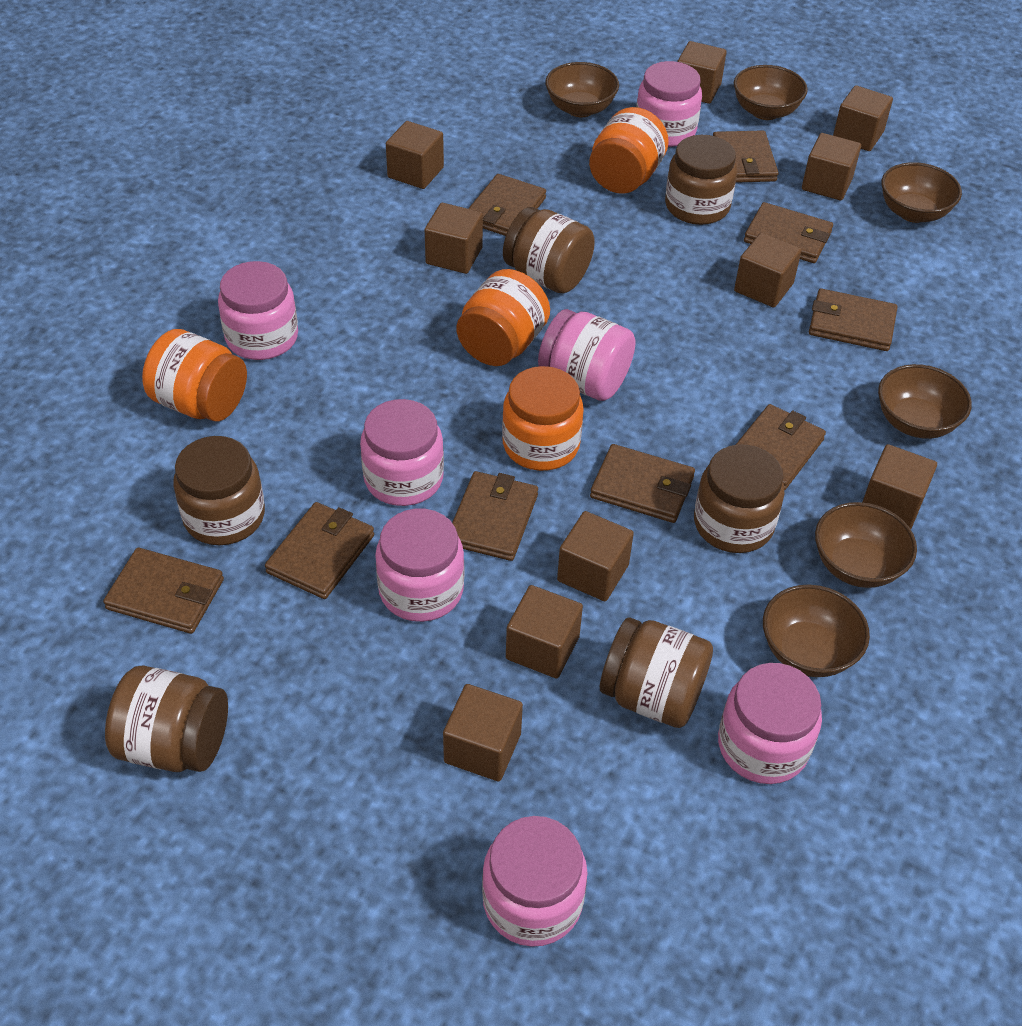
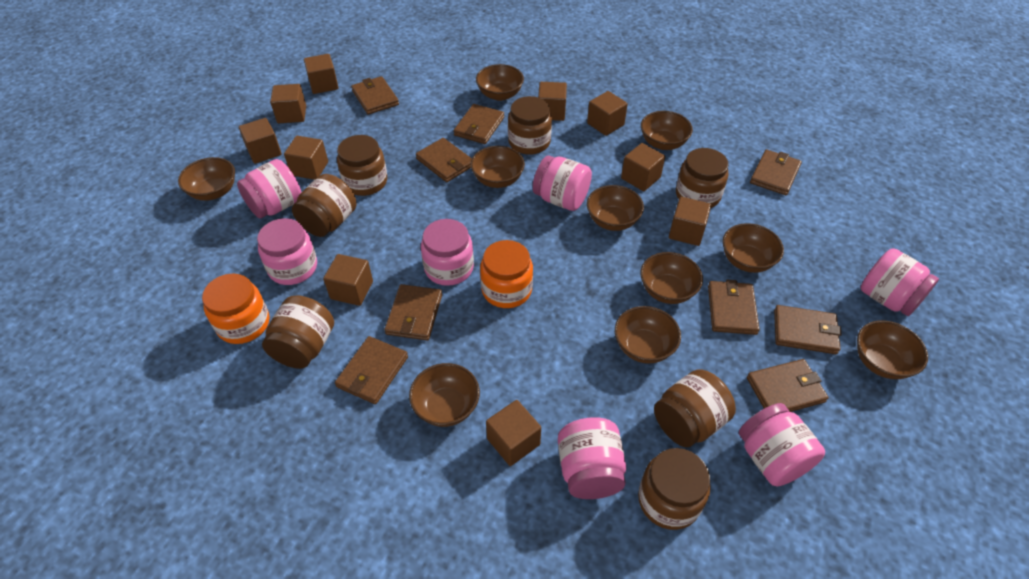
brown bowl: [545,62,619,117] [734,65,808,120] [763,585,870,677] [815,502,917,588] [878,364,972,439] [881,162,962,223] = 6 -> [178,157,235,201] [409,363,480,427] [471,146,525,188] [476,64,524,101] [587,185,644,231] [615,306,681,364] [640,252,703,304] [641,111,693,150] [723,223,784,273] [857,321,928,379] = 10
brown jar: [105,666,228,772] [173,436,265,545] [503,207,595,294] [600,617,713,728] [665,135,737,225] [694,444,784,553] = 6 -> [262,295,334,369] [292,174,357,237] [337,135,387,196] [508,96,552,155] [638,448,711,530] [654,369,736,447] [676,148,729,208] = 7
orange jar: [142,329,247,421] [456,269,550,366] [502,366,584,471] [589,107,669,194] = 4 -> [202,273,269,344] [480,240,533,308] = 2

